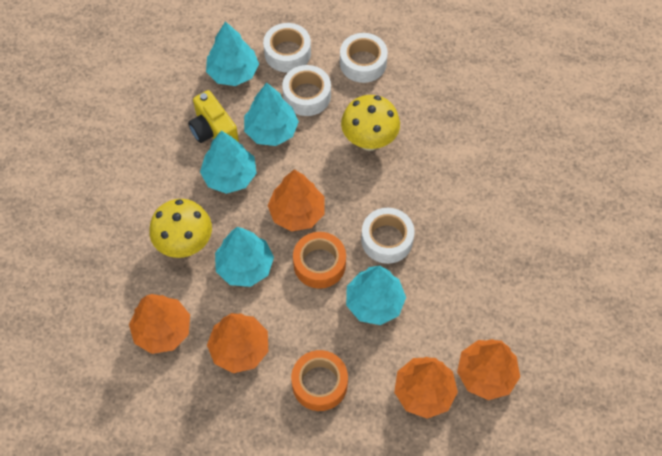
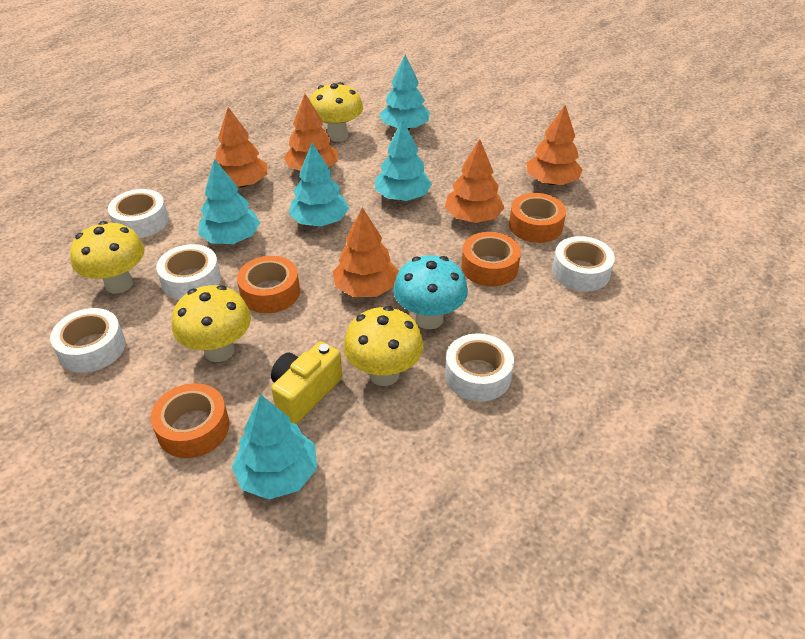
orange tape: [291,350,348,411] [293,232,346,289] = 2 -> [151,383,230,458] [237,256,300,313] [461,232,521,286] [509,193,566,243] = 4
turquoise mushroom: none = 0 -> [393,255,468,329] = 1
white tape: [263,23,311,72] [282,65,331,116] [340,33,388,83] [361,208,415,264] = 4 -> [50,308,125,373] [108,189,168,238] [156,244,221,300] [445,334,514,402] [552,236,615,291] = 5
yellow mushroom: [149,199,212,258] [341,95,400,151] = 2 -> [70,221,145,294] [172,285,251,362] [310,82,363,142] [343,306,424,386] = 4

